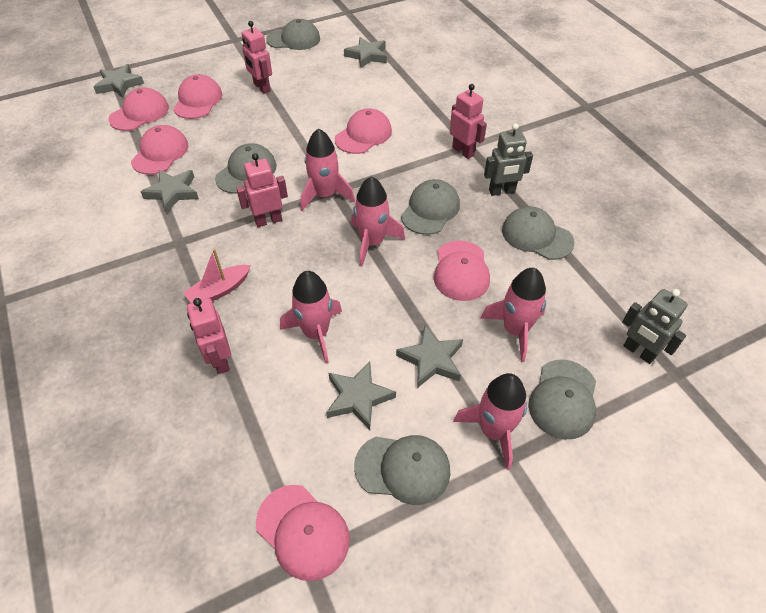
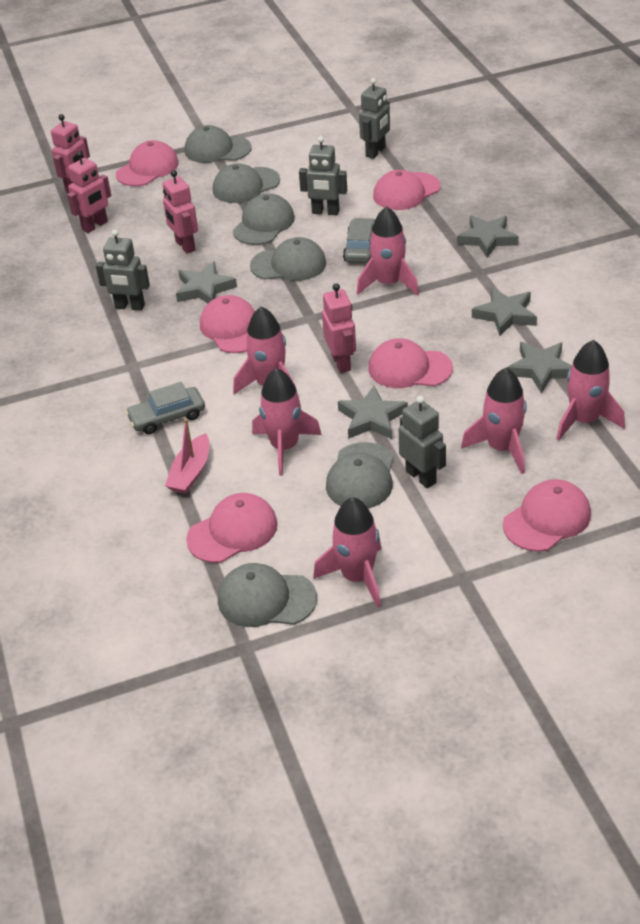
grey car: none = 0 -> [126,382,205,434] [343,218,375,263] = 2
grey robot: [484,123,533,196] [622,289,688,364] = 2 -> [96,229,150,311] [299,136,347,215] [359,78,390,159] [399,396,446,488] = 4
pink rocket: [280,271,342,363] [300,128,355,211] [351,176,405,267] [453,373,527,470] [480,268,546,362] = 5 -> [233,306,296,394] [252,368,322,476] [313,497,382,608] [357,206,419,296] [461,368,527,474] [556,340,625,441] = 6

